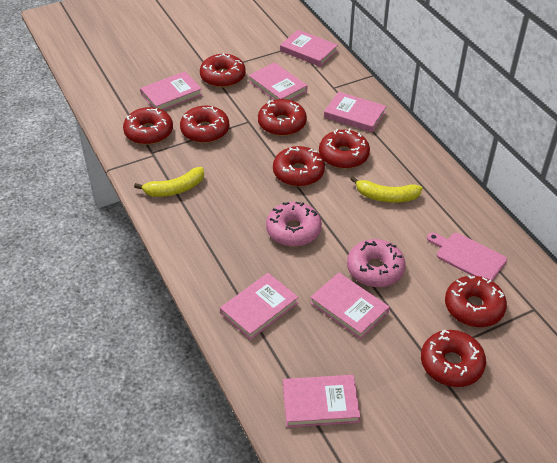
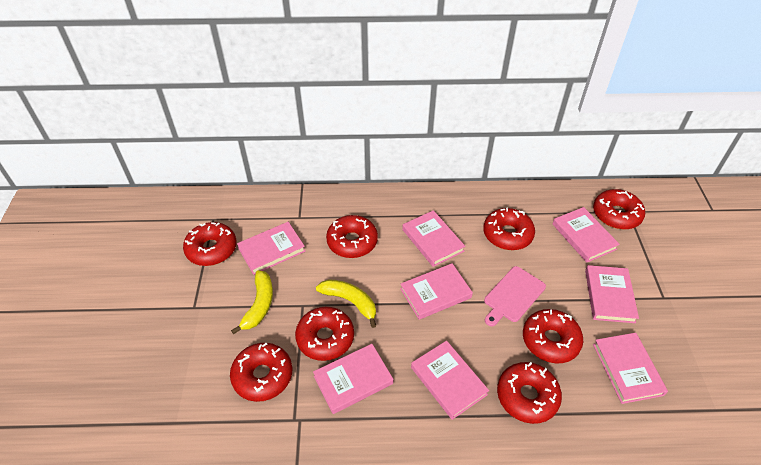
pink book: [140,71,202,110] [220,273,299,340] [249,62,307,100] [280,30,338,67] [283,375,360,428] [310,273,390,339] [324,92,387,133] = 7 -> [237,222,306,275] [313,344,393,414] [400,263,473,320] [402,210,465,267] [411,341,489,420] [553,207,620,262] [585,265,639,323] [593,333,668,404] = 8
pink donut: [266,202,322,247] [347,239,405,287] = 2 -> none = 0

